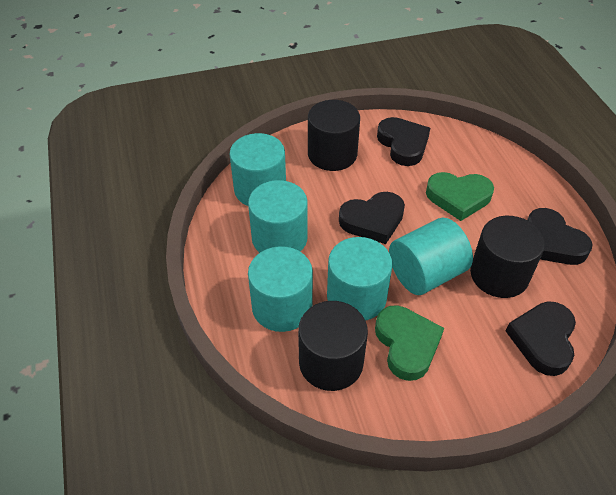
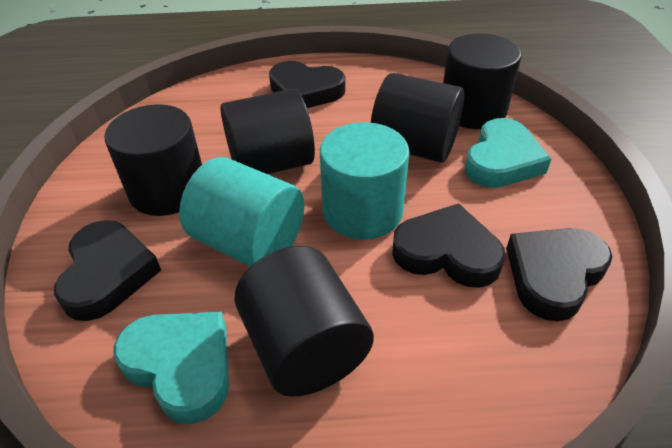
black cylinder: [298,301,368,391] [308,100,360,171] [470,216,545,298] = 3 -> [104,104,202,216] [220,89,315,174] [234,246,374,397] [371,73,465,163] [443,33,521,129] = 5
green heart: [375,305,444,381] [426,172,494,221] = 2 -> none = 0
turquoise cylinder: [229,133,286,206] [248,180,308,253] [248,246,313,332] [327,237,392,321] [389,218,473,295] = 5 -> [179,157,304,267] [320,122,409,239] = 2
turquoise heart: none = 0 -> [114,312,229,424] [465,118,551,188] = 2

